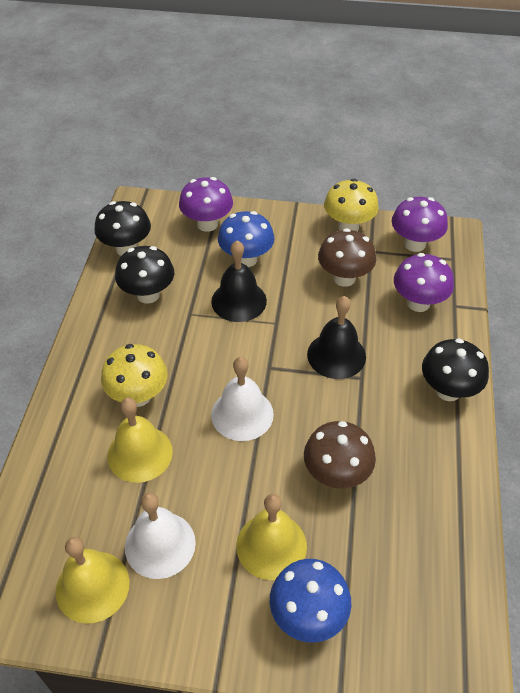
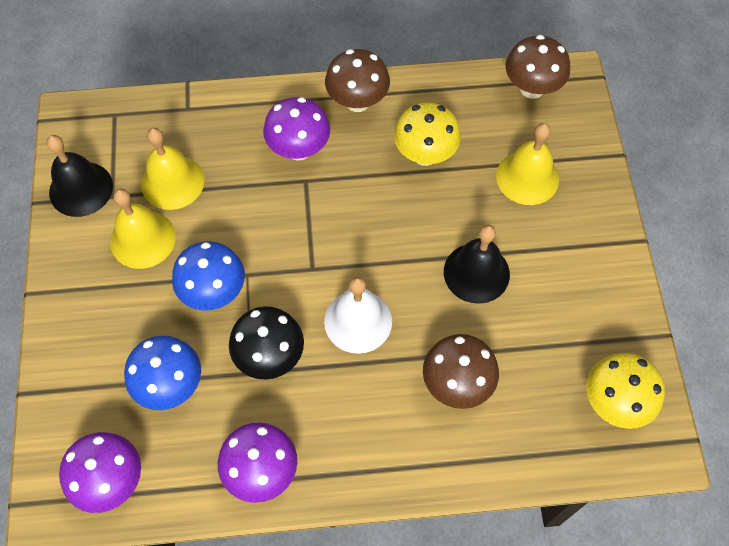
black mushroom: [94,201,151,256] [115,246,174,304] [422,338,489,401] = 3 -> [229,306,304,380] = 1
brown mushroom: [304,421,376,488] [318,228,376,287] = 2 -> [325,49,390,112] [423,334,499,409] [505,35,570,99] = 3
white bell: [125,492,196,579] [211,357,274,441] = 2 -> [324,277,392,354] = 1

